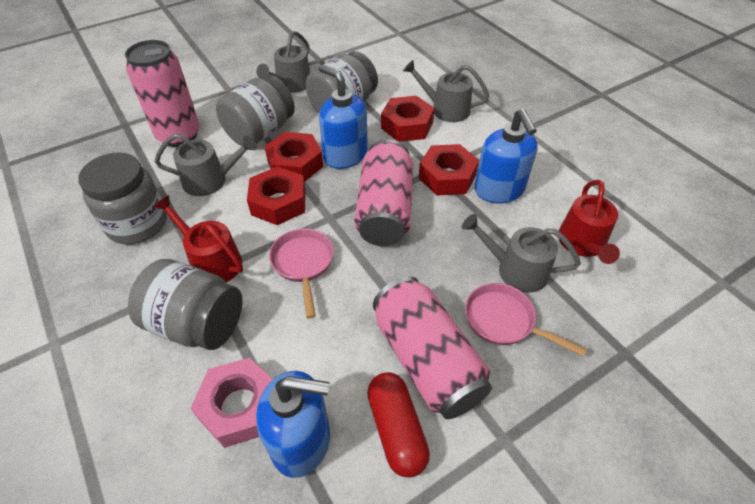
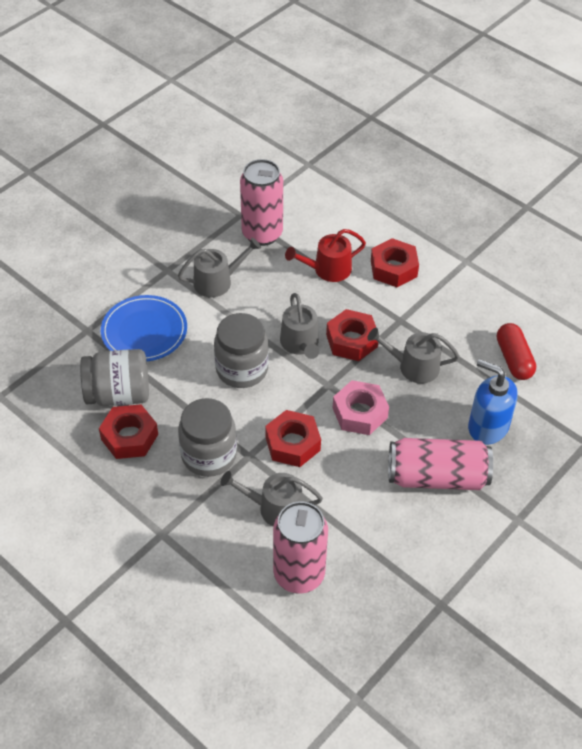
blue plate: none = 0 -> [101,295,187,362] = 1
blue soap dispenser: [256,371,330,478] [319,64,368,169] [475,109,538,203] = 3 -> [468,359,518,445] = 1
grey jar: [78,152,167,244] [128,259,243,350] [216,75,295,146] [306,51,378,113] = 4 -> [80,349,149,406] [178,398,237,477] [214,313,269,388] = 3
pink pan: [269,229,334,319] [465,283,587,357] = 2 -> none = 0
red watering can: [153,195,243,282] [559,180,620,264] = 2 -> [285,229,366,282] = 1

